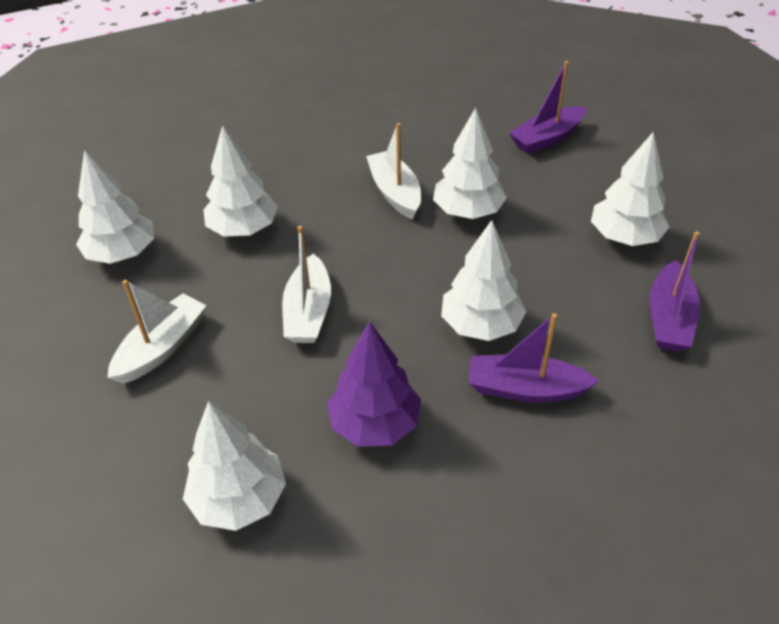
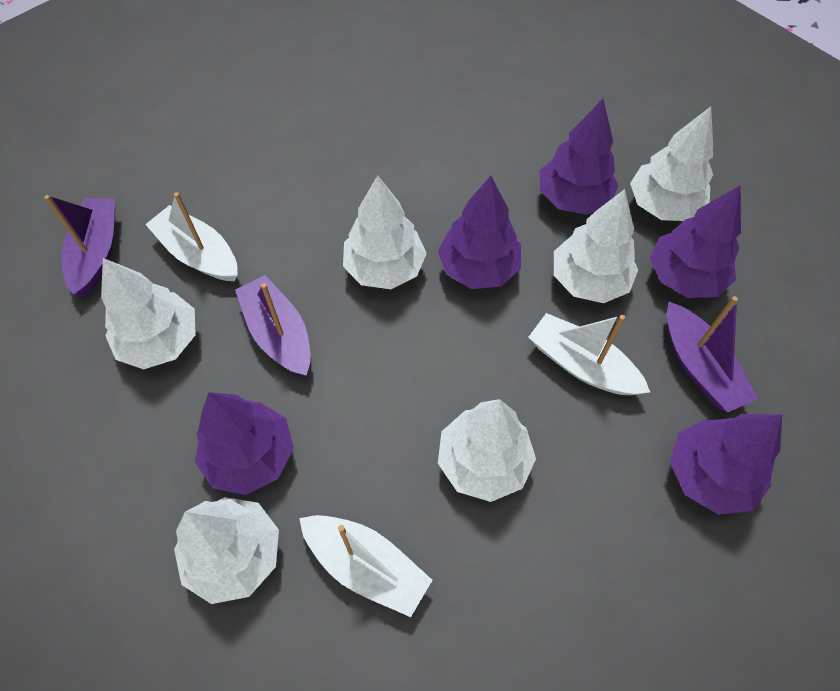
purple tree: [327,321,421,447] = 1 -> [195,392,294,495] [438,176,521,289] [540,99,619,215] [650,185,741,298] [670,414,782,515] = 5

